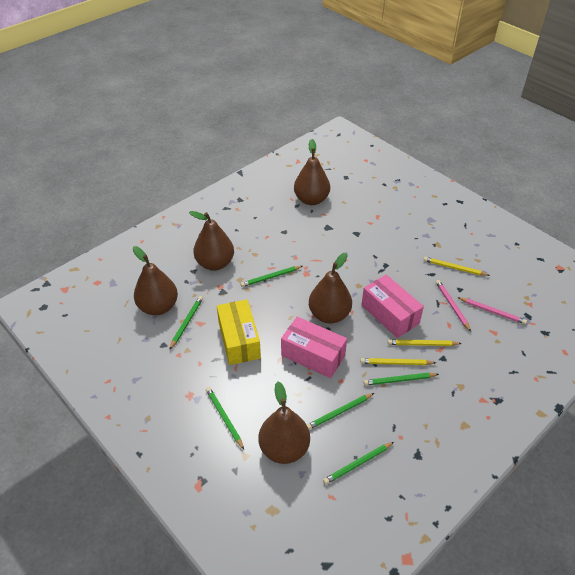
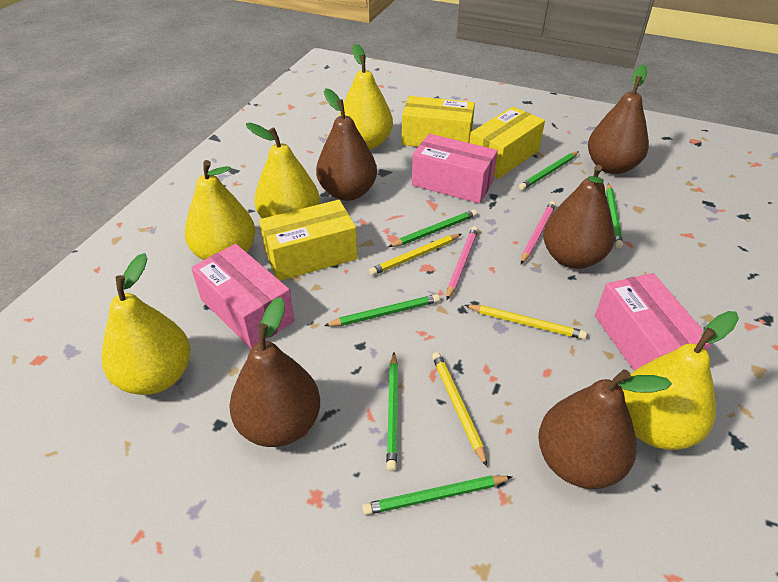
pink box: [281,317,347,378] [362,275,424,338] = 2 -> [191,244,295,348] [412,134,498,204] [595,273,712,371] = 3
yellow box: [217,299,261,365] = 1 -> [259,200,358,281] [402,96,475,147] [469,107,545,178] = 3
yellow pear: none = 0 -> [102,253,190,395] [185,160,255,260] [246,123,320,219] [339,44,393,150] [621,311,739,450] = 5

